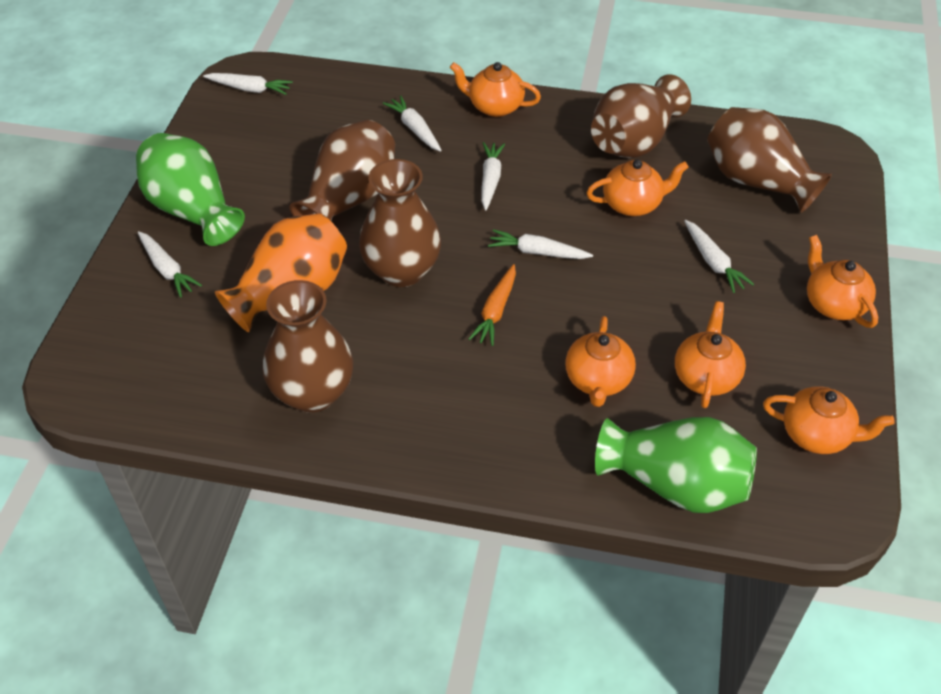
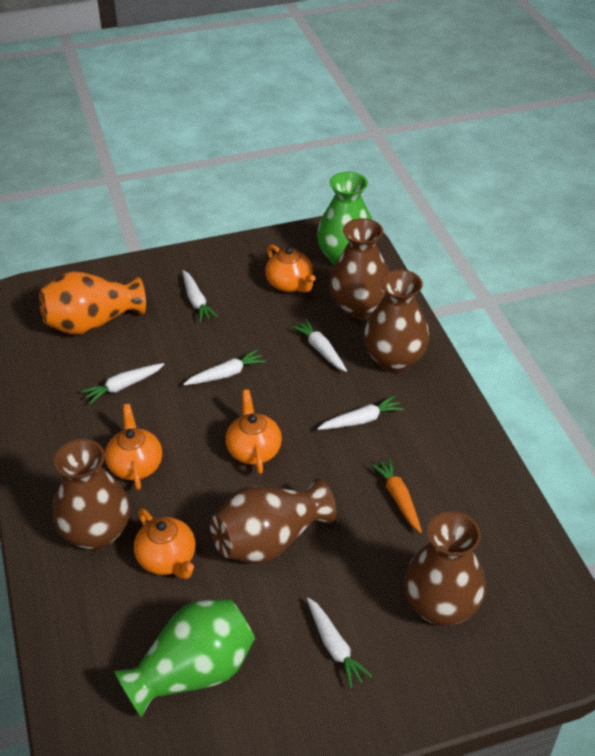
orange teapot: [450,62,541,117] [565,316,636,407] [586,159,689,216] [675,301,746,408] [763,386,895,454] [807,235,878,328] = 6 -> [105,404,162,490] [134,508,195,579] [226,389,282,474] [265,244,315,293] = 4

